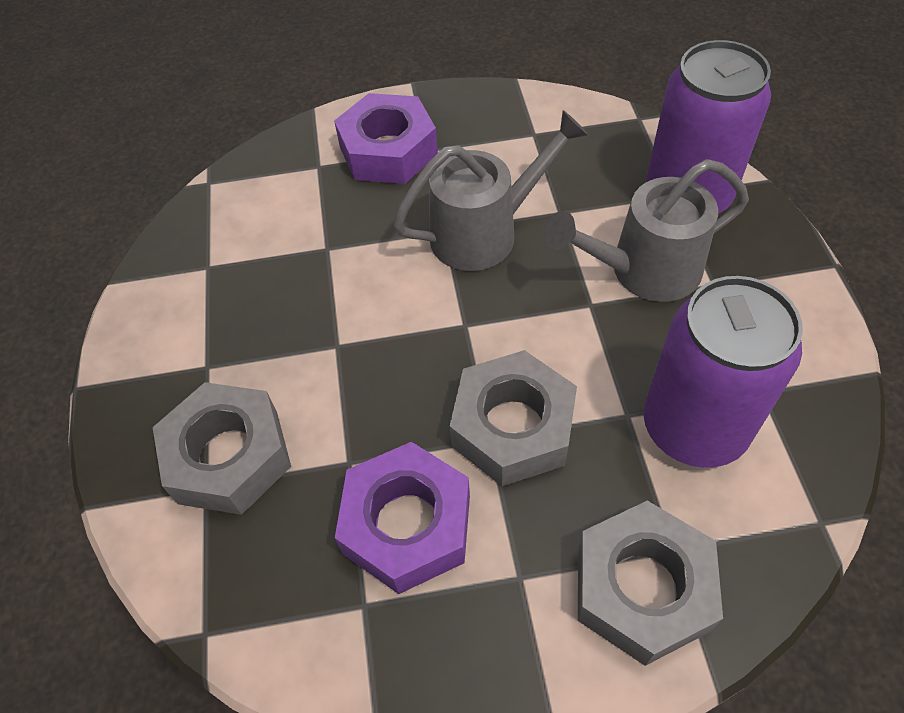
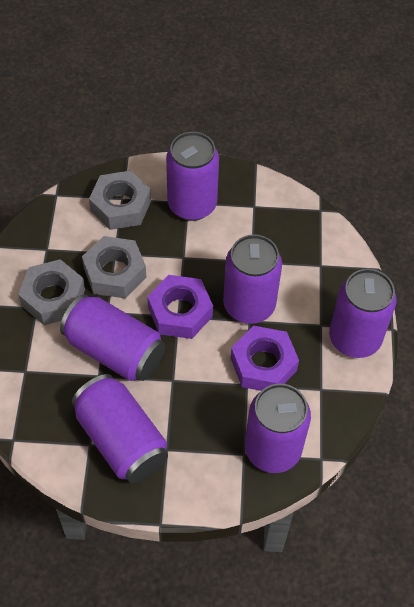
grey watering can: [393,110,588,271] [545,159,749,302] = 2 -> none = 0
purple can: [643,276,803,468] [646,40,771,214] = 2 -> [60,294,165,381] [72,374,168,483] [166,132,219,221] [223,234,282,324] [245,384,311,473] [329,269,397,358] = 6

